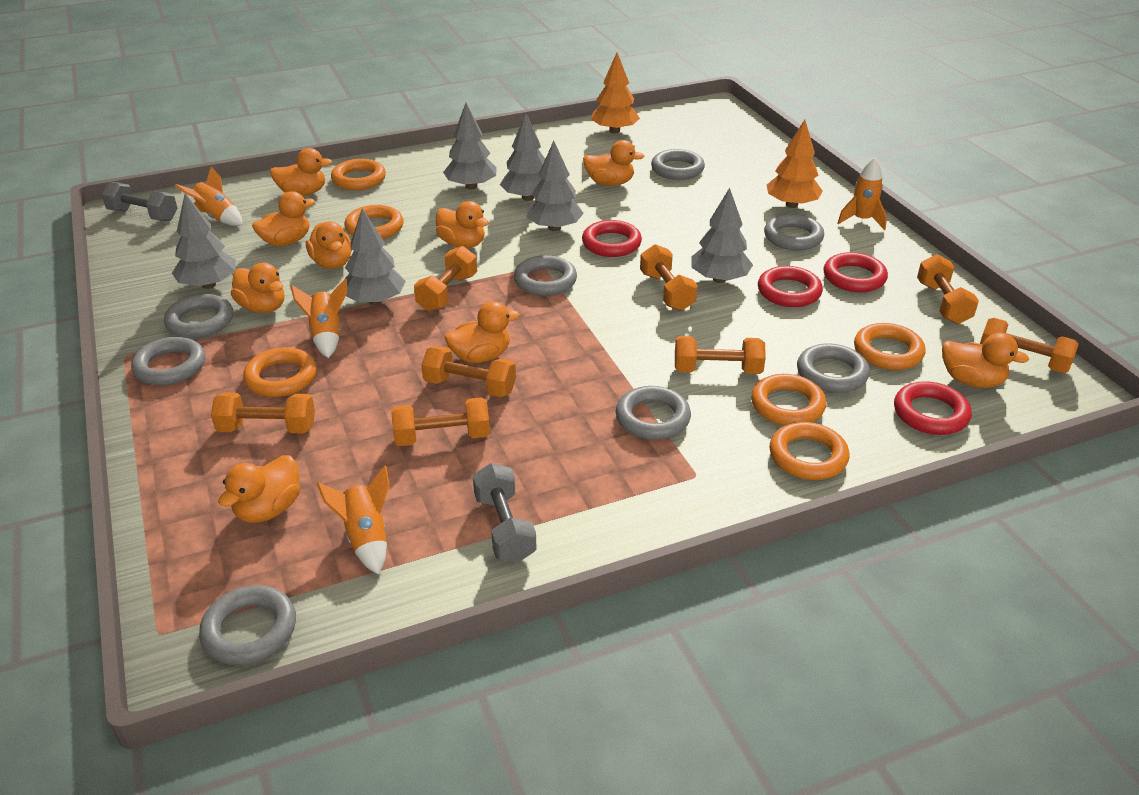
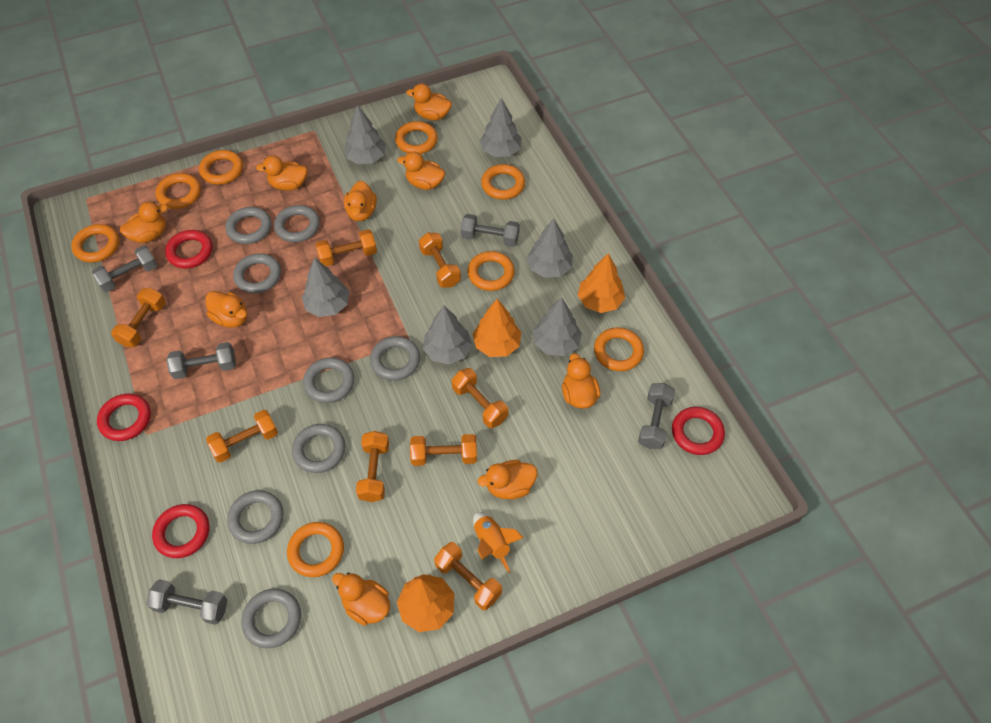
grey dumbbell: [102,182,178,221] [473,463,537,563] = 2 -> [92,245,158,292] [146,579,227,625] [167,342,236,379] [460,214,520,247] [638,383,675,449] = 5
orange ring: [243,347,317,397] [331,159,386,190] [344,205,403,239] [751,374,826,426] [769,422,849,480] [854,323,926,370] = 6 -> [71,224,119,263] [156,173,201,209] [199,150,243,185] [287,522,344,577] [395,121,438,154] [467,251,515,291] [481,164,525,200] [594,327,644,371] = 8
orange rocket: [175,167,242,226] [290,278,347,358] [317,466,390,575] [838,158,887,230] = 4 -> [473,512,524,573] = 1
orange tree: [591,53,640,133] [767,120,822,208] = 2 -> [397,574,454,632] [473,299,521,357] [578,253,625,313] = 3

